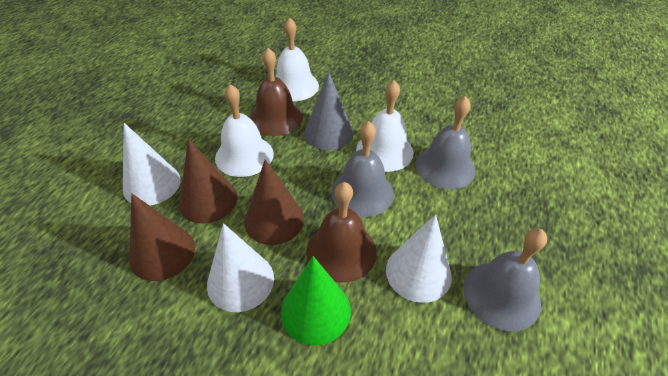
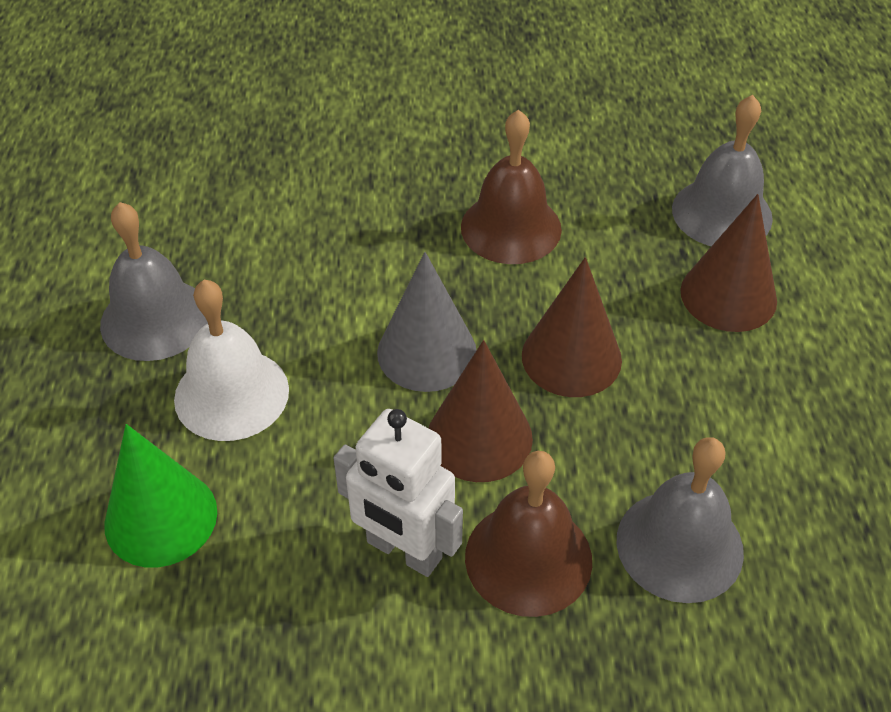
white bell: [215,84,274,177] [276,17,319,101] [356,80,414,172] = 3 -> [174,280,289,441] = 1
white cone: [123,123,181,206] [207,223,274,312] [386,215,452,303] = 3 -> none = 0
white robot: none = 0 -> [334,409,463,577] = 1

